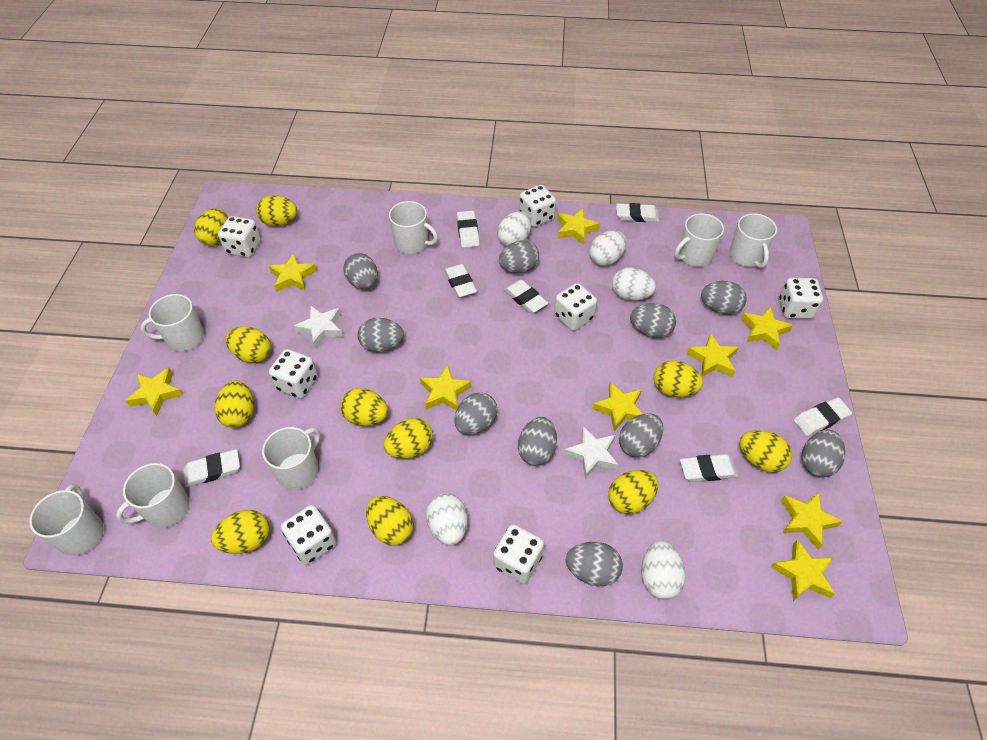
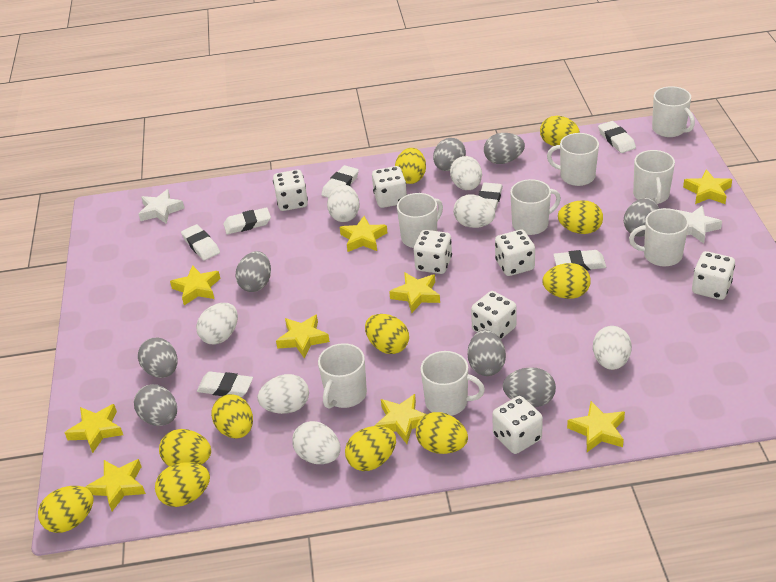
grey egg: [343,253,378,290] [358,318,404,352] [454,392,498,435] [499,241,539,273] [518,417,557,466] [566,542,623,586] [619,413,663,458] [630,303,676,338] [701,281,747,315] [802,429,845,478] = 10 -> [134,384,177,426] [138,338,178,378] [235,251,271,292] [433,138,466,171] [468,330,506,376] [484,133,525,164] [503,367,556,407] [624,198,659,237] = 8
white egg: [426,493,468,545] [497,211,531,246] [589,230,626,266] [612,267,656,301] [641,541,686,600] = 5 -> [196,303,238,344] [258,374,309,414] [292,421,341,464] [327,185,359,222] [450,156,482,190] [453,194,495,228] [593,326,632,370] = 7
white mug: [29,484,104,556] [116,463,189,528] [141,294,204,351] [262,427,320,490] [389,201,438,254] [674,213,724,267] [729,213,777,268] = 7 -> [318,343,367,409] [397,193,443,248] [420,351,485,416] [510,179,561,235] [547,133,599,186] [629,208,689,267] [633,150,675,204] [652,86,695,137] = 8

